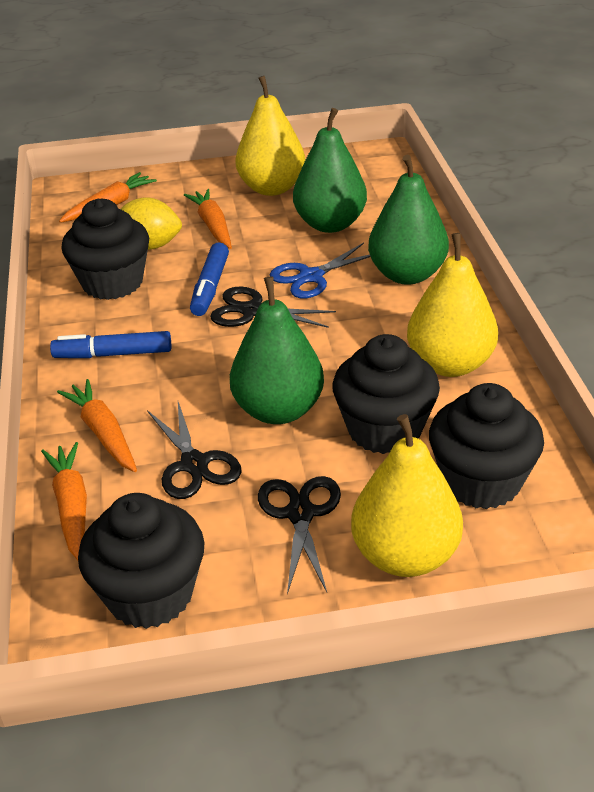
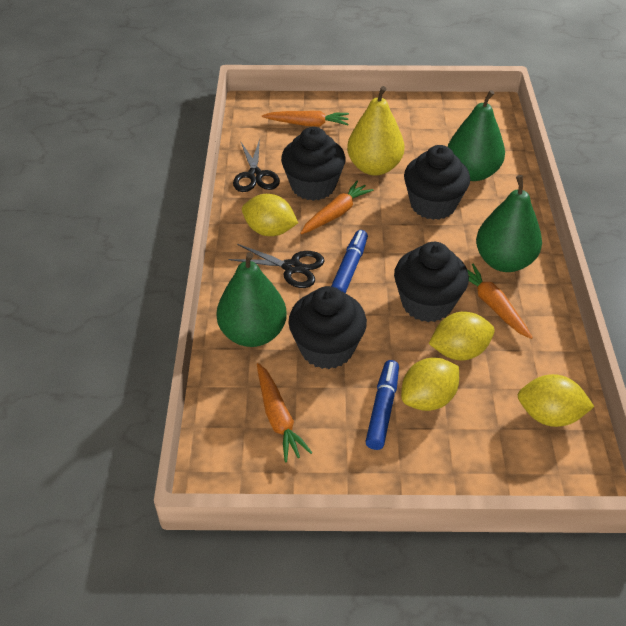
black scissors: [147,402,242,499] [210,287,336,328] [258,476,341,594] = 3 -> [229,244,324,288] [233,139,280,192] = 2
blue scissors: [270,243,371,298] = 1 -> none = 0
yellow lemon: [121,197,182,250] = 1 -> [242,194,298,236] [401,358,459,411] [429,312,495,360] [518,374,594,427] = 4
yellow pear: [235,76,305,196] [351,414,463,577] [407,233,498,377] = 3 -> [347,86,405,176] = 1

